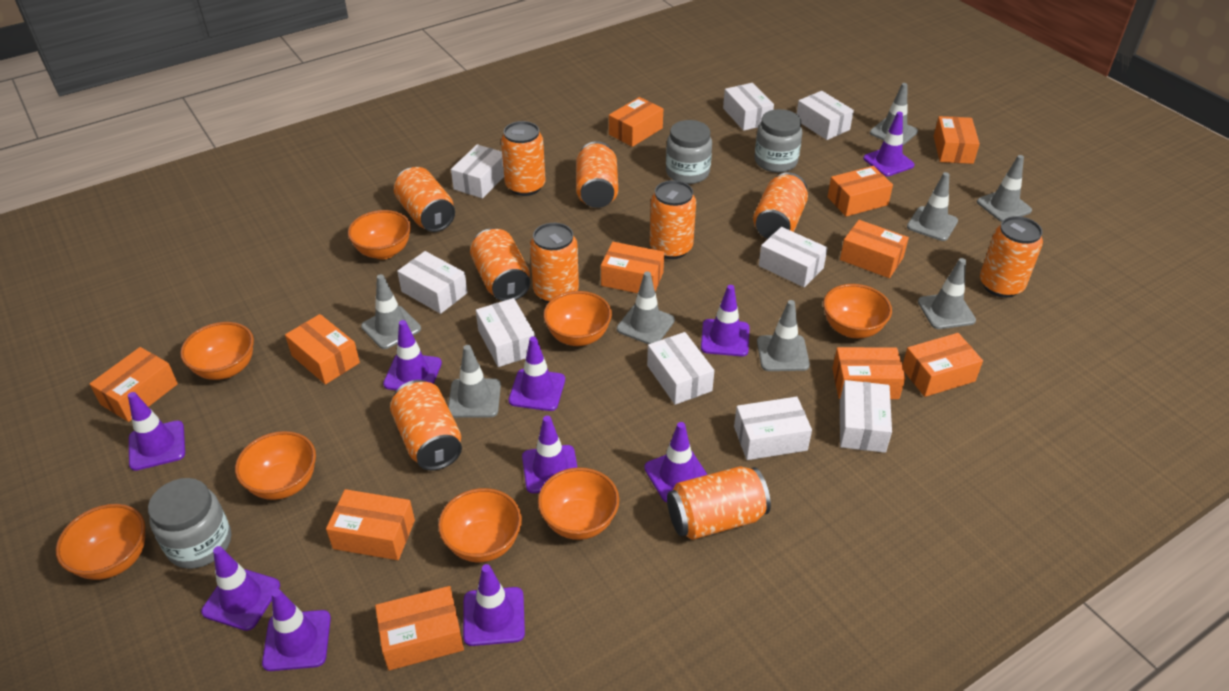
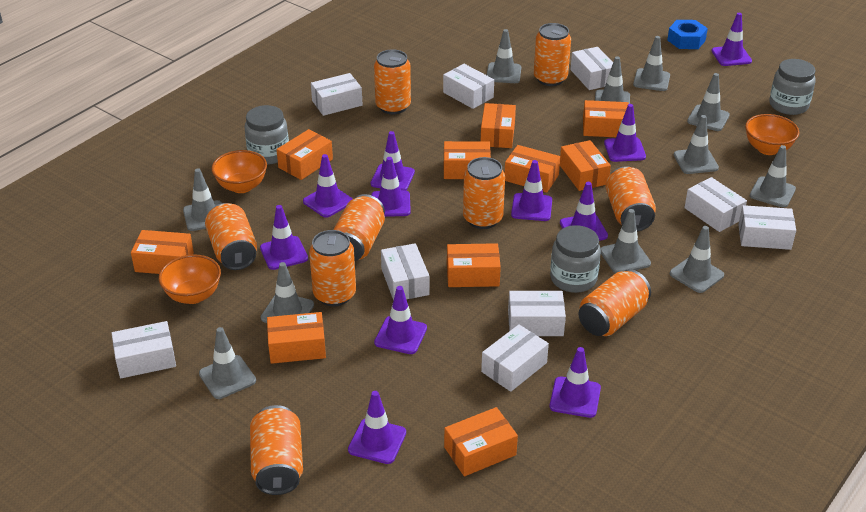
blue nut: none = 0 -> [667,20,708,49] = 1
grey traffic cone: [361,274,421,349] [448,345,501,418] [617,271,675,344] [757,300,810,371] [870,83,918,145] [907,172,958,241] [918,258,976,329] [977,155,1032,222] = 8 -> [183,168,222,231] [199,327,256,399] [261,262,314,323] [487,29,521,83] [595,56,630,104] [600,209,651,273] [633,36,670,91] [670,226,724,293] [674,115,719,174] [687,73,730,131] [750,145,796,208] = 11
orange bowl: [56,504,146,580] [180,322,254,380] [235,431,316,500] [348,210,411,260] [438,488,522,562] [538,467,619,540] [544,291,612,346] [823,284,892,338] = 8 -> [159,255,221,304] [211,150,267,193] [745,114,799,155] = 3
orange box: [90,347,178,422] [285,314,360,385] [326,489,415,560] [375,586,464,671] [601,242,664,293] [609,97,663,147] [827,166,893,217] [832,347,906,399] [840,220,909,278] [902,333,983,397] [934,116,980,164] = 11 -> [131,230,194,274] [267,312,326,364] [276,129,333,180] [444,141,491,179] [444,407,518,476] [447,243,501,287] [481,103,516,148] [505,145,560,193] [560,140,611,191] [583,100,629,137] = 10
orange can: [390,380,462,471] [394,167,455,232] [470,228,530,301] [501,121,545,196] [530,223,579,303] [576,141,618,208] [650,180,696,259] [667,466,771,540] [753,172,808,239] [980,216,1043,298] = 10 -> [205,203,257,270] [250,405,303,495] [309,230,356,306] [333,194,385,261] [374,49,411,114] [463,157,505,229] [534,23,571,86] [578,269,651,336] [605,166,656,231] = 9
purple traffic cone: [128,392,185,471] [201,546,280,631] [262,589,331,671] [383,320,442,390] [463,564,525,646] [509,336,565,411] [522,416,578,493] [644,422,708,502] [701,285,750,356] [863,112,915,176] = 10 -> [260,205,308,270] [303,154,352,218] [348,391,406,464] [371,131,415,190] [371,157,411,217] [374,286,427,354] [511,160,552,221] [550,347,601,418] [560,182,608,241] [604,104,646,162] [712,13,752,66] = 11

